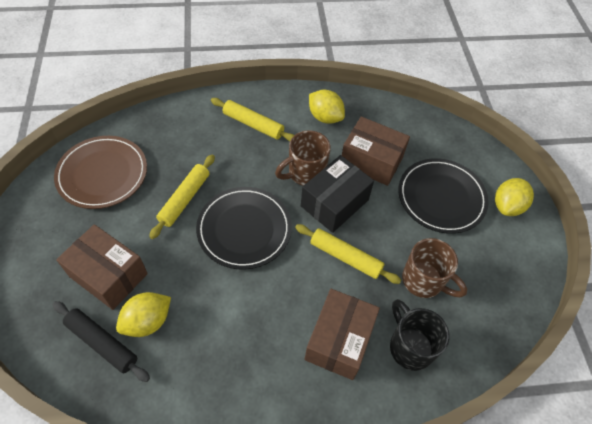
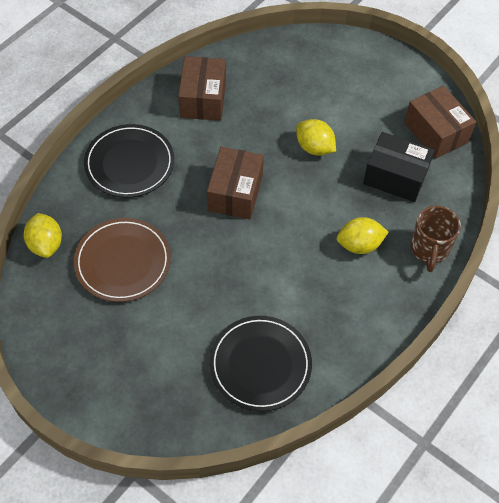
black mug: [390,299,450,371] = 1 -> none = 0
black rolling pin: [52,301,150,382] = 1 -> none = 0
brown mug: [275,130,331,186] [402,238,467,298] = 2 -> [410,206,461,272] = 1
yellow rolling pin: [149,154,215,239] [211,98,294,142] [295,224,401,284] = 3 -> none = 0

